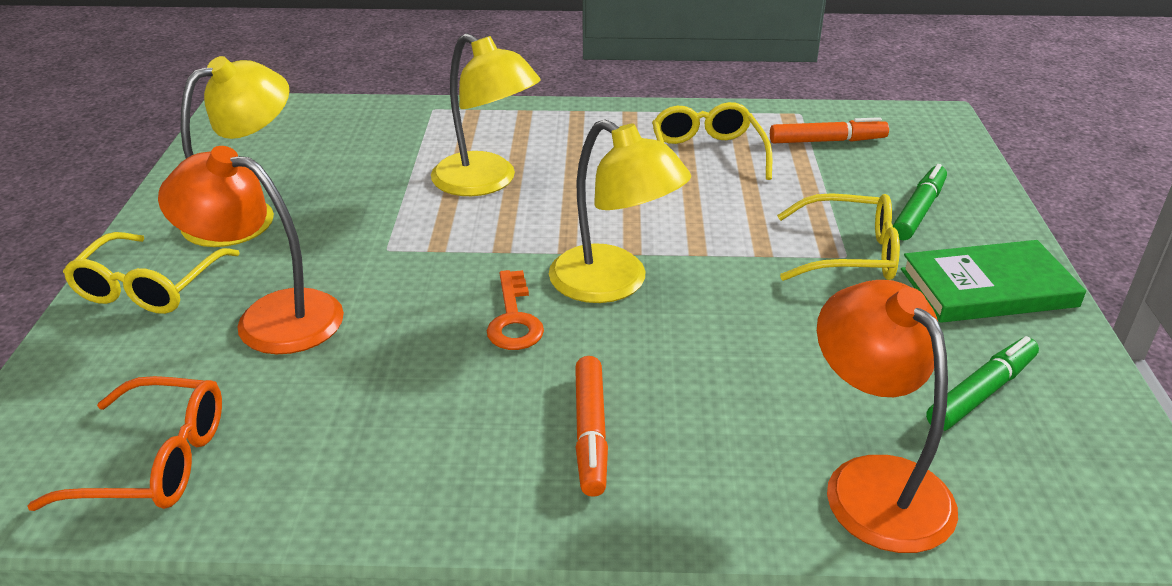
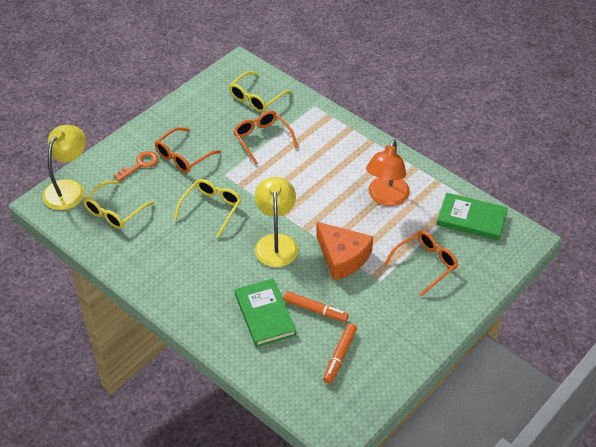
green book: [901,240,1086,323] = 1 -> [235,278,296,347] [437,193,508,241] = 2
green marker: [893,164,947,240] [926,336,1039,431] = 2 -> none = 0
orange cheese: none = 0 -> [316,222,373,281] = 1
orange glasses: [27,376,222,511] = 1 -> [155,127,221,173] [233,111,298,165] [384,231,458,297] = 3
orange lamp: [158,146,344,354] [817,280,958,553] = 2 -> [366,139,410,206] = 1
yellow lamp: [181,56,289,247] [431,33,541,196] [549,119,691,303] = 3 -> [42,125,86,210] [254,177,298,267] = 2

